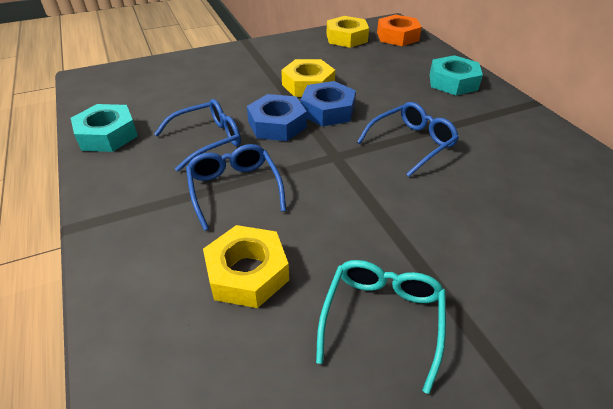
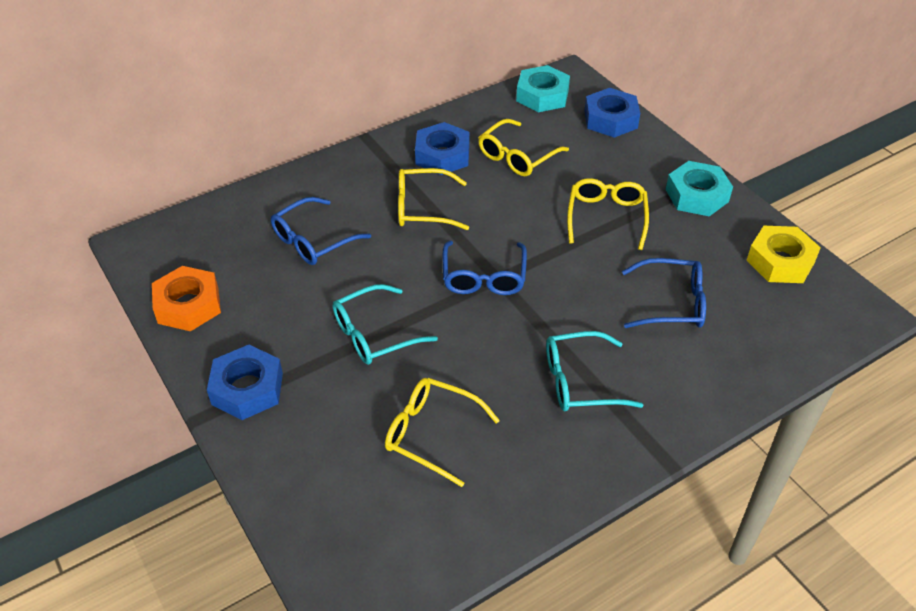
blue nut: [247,94,307,141] [301,81,356,127] = 2 -> [207,345,283,420] [415,122,470,175] [584,88,640,138] = 3
turquoise glasses: [316,260,446,394] = 1 -> [333,284,438,365] [546,331,643,411] = 2
yellow glasses: none = 0 -> [385,378,500,487] [398,168,469,230] [478,119,569,176] [567,178,649,250] = 4
yellow nut: [203,225,289,308] [281,59,335,97] [327,16,369,48] = 3 -> [747,226,821,283] = 1

